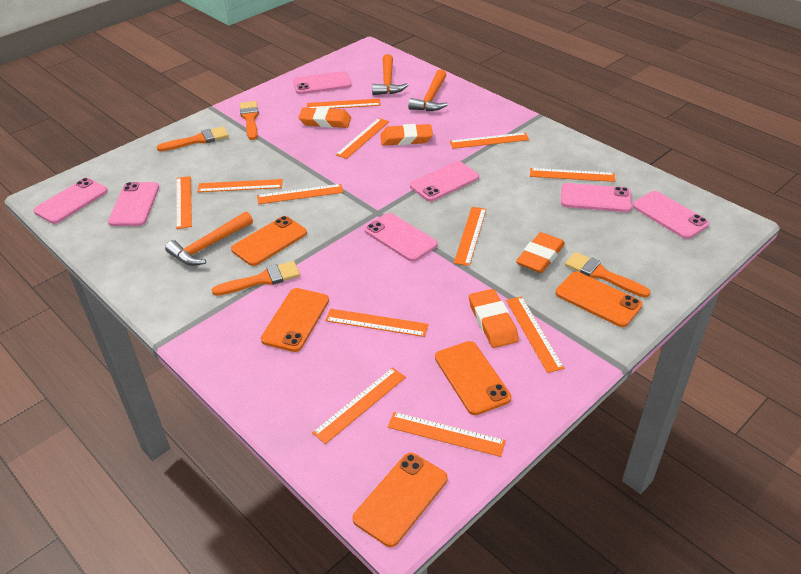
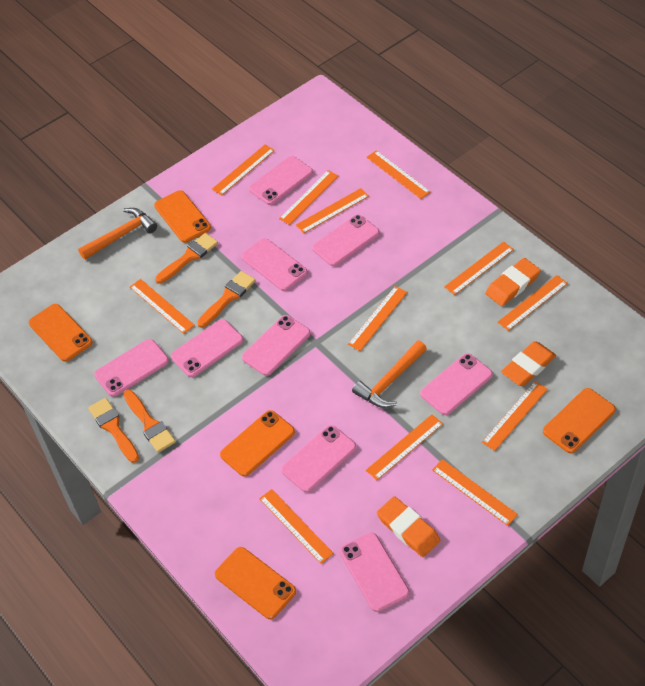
orange eraser: [298,107,351,128] [380,124,433,146] [469,289,519,348] [516,232,565,273] = 4 -> [377,496,440,557] [485,258,541,306] [501,341,556,386] = 3
orange hammer: [165,211,253,266] [372,54,408,95] [408,69,448,111] = 3 -> [78,208,157,260] [352,340,427,408] = 2
pink phone: [34,178,108,224] [108,182,159,226] [293,71,352,94] [364,213,437,262] [410,161,479,201] [561,183,632,212] [632,191,709,239] = 7 -> [94,339,169,397] [171,319,243,377] [241,238,307,291] [242,315,310,376] [249,156,313,205] [281,425,356,493] [312,214,379,266] [340,532,409,612] [420,353,493,415] = 9

